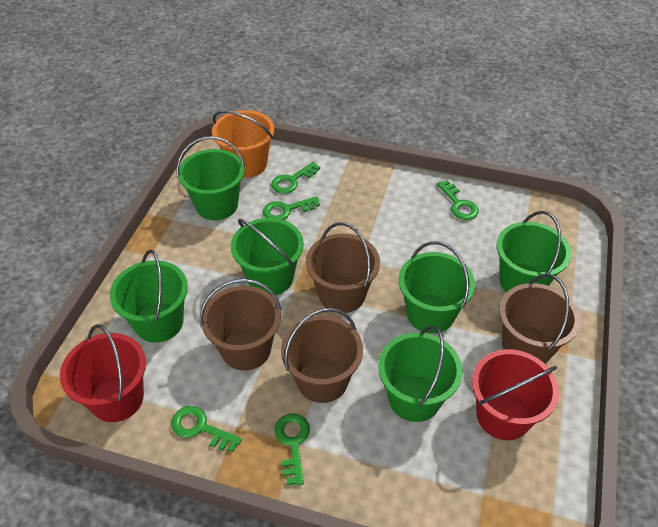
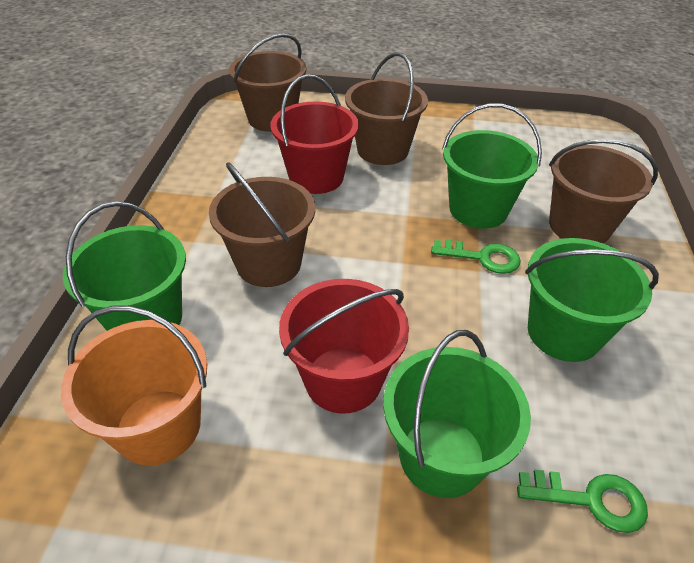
green bucket: [110,250,188,343] [176,136,245,220] [231,218,304,296] [378,326,463,422] [399,241,475,334] [497,211,571,293] = 6 -> [62,201,186,331] [383,330,531,498] [442,103,542,229] [525,238,659,362] = 4
green key: [171,406,242,452] [263,196,320,220] [271,162,320,194] [274,414,310,486] [437,180,479,220] = 5 -> [431,239,521,274] [517,470,648,533] = 2

